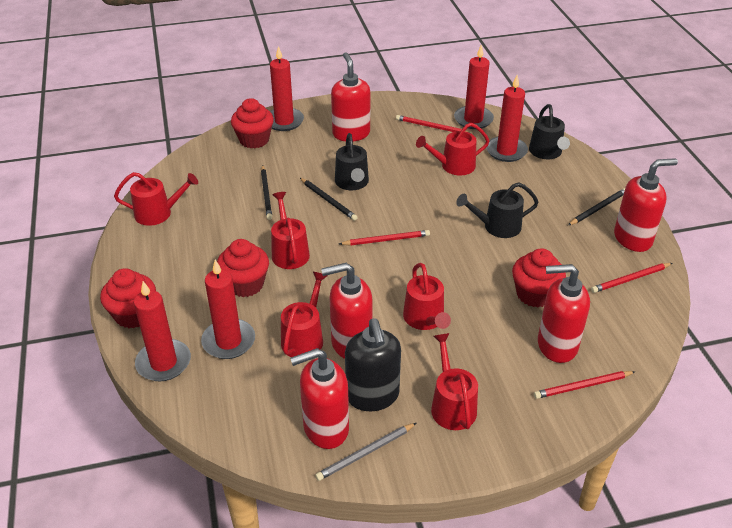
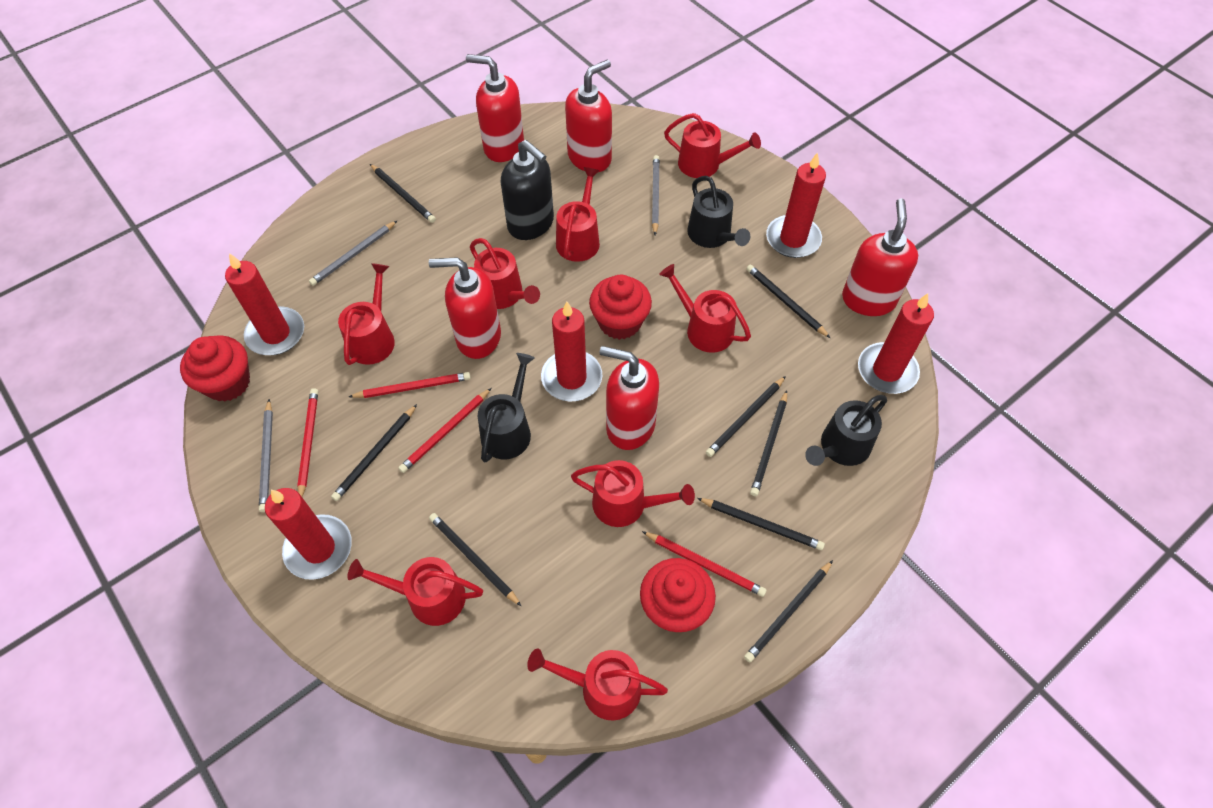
black pencil: [261,165,272,220] [300,178,358,221] [568,188,625,225] = 3 -> [331,404,417,501] [370,164,436,223] [429,513,522,607] [697,498,825,550] [706,376,786,457] [744,560,833,662] [746,265,830,338] [750,390,787,496] = 8
grey pencil: [315,423,416,481] = 1 -> [259,399,273,512] [309,221,397,286] [652,155,660,235] = 3
red cupcake: [100,268,156,328] [217,239,269,297] [231,98,274,148] [512,248,566,307] = 4 -> [180,335,250,402] [589,274,652,340] [640,558,716,632] = 3
red watering can: [114,172,198,226] [271,192,310,269] [281,272,328,357] [403,263,451,330] [416,123,490,175] [431,333,478,430] = 6 -> [338,263,395,365] [347,557,483,626] [470,238,540,309] [527,648,668,721] [556,167,600,262] [571,460,695,527] [659,264,751,353] [664,113,761,178] = 8

